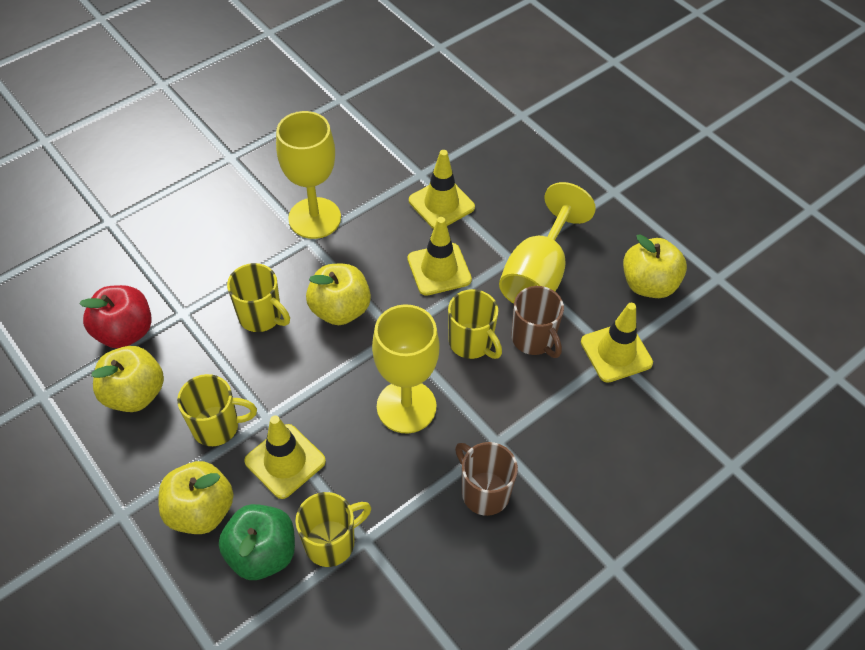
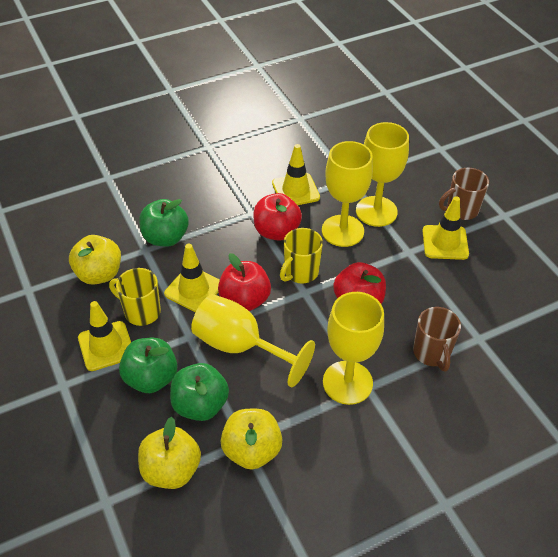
green apple: [219,504,295,580] = 1 -> [119,338,177,393] [139,199,189,247] [170,363,229,421] = 3
red apple: [79,285,152,348] = 1 -> [218,253,271,311] [254,193,302,241] [333,262,386,304] = 3
yellow apple: [91,346,164,412] [159,461,234,534] [306,264,371,325] [623,234,687,298] = 4 -> [69,235,121,285] [138,417,201,489] [221,409,283,469] = 3
yellow goblet: [276,111,341,239] [372,304,439,433] [499,182,596,304] = 3 -> [191,294,315,387] [322,141,373,247] [323,292,384,405] [356,122,409,227] = 4
yellow mug: [177,374,257,446] [227,263,290,332] [295,492,371,567] [448,289,502,359] = 4 -> [109,268,161,326] [280,228,323,283] = 2

